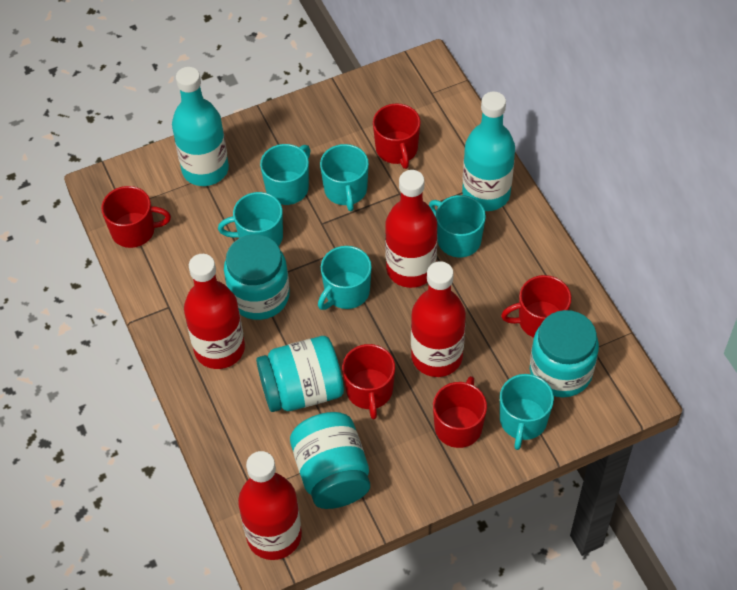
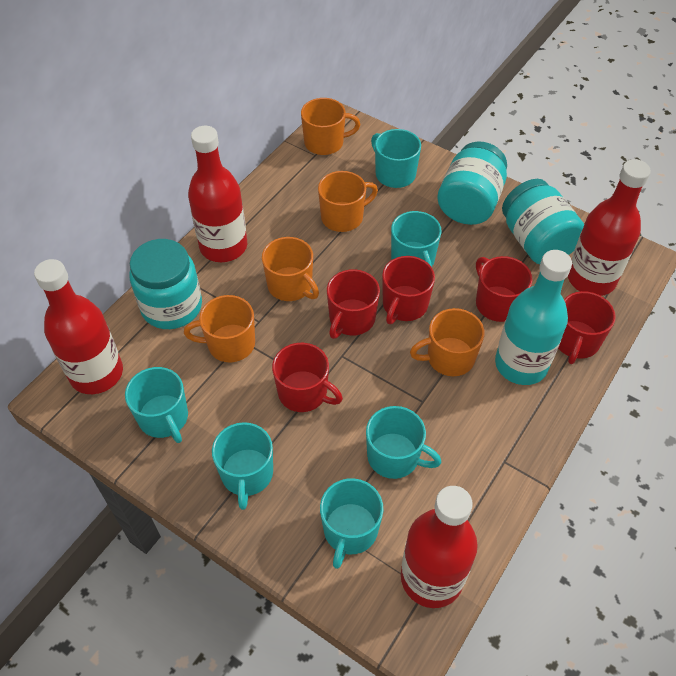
orange mug: none = 0 -> [184,295,255,362] [262,237,319,301] [301,98,361,155] [318,171,378,232] [410,308,485,376] = 5
turquoise bottle: [172,67,229,186] [462,91,515,211] = 2 -> [495,250,572,385] = 1
turquoise jar: [224,234,290,320] [256,336,344,412] [290,412,370,509] [530,310,599,397] = 4 -> [129,239,202,329] [437,142,507,225] [502,179,584,264] = 3

